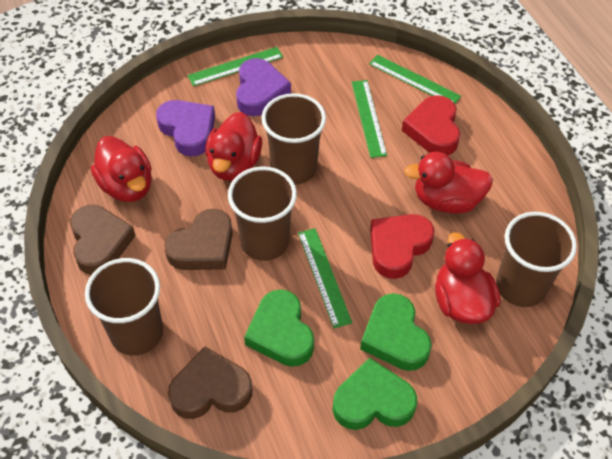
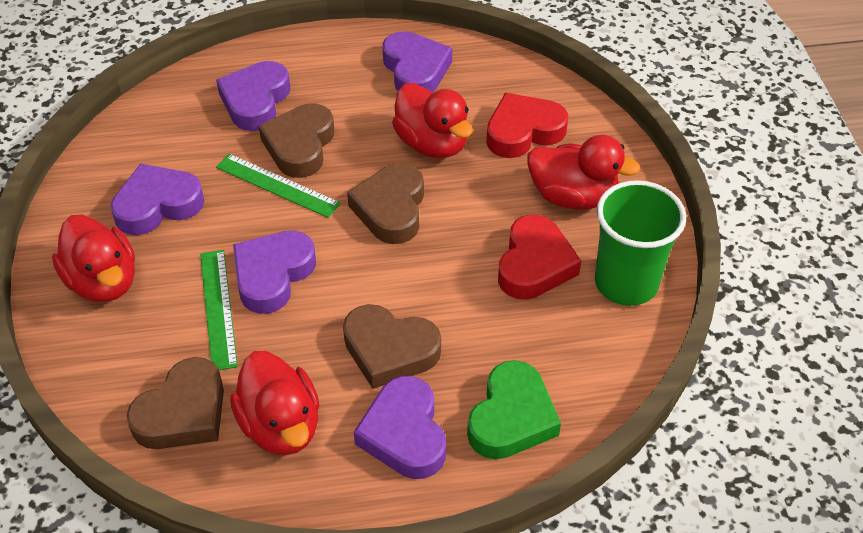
brown cup: [85,258,163,356] [228,166,297,261] [261,93,326,185] [496,212,577,307] = 4 -> none = 0
brown heart: [70,205,136,275] [164,209,233,270] [168,346,252,419] = 3 -> [127,357,224,449] [259,103,334,178] [343,304,441,389] [347,163,424,244] = 4
green cup: none = 0 -> [595,180,686,306] = 1
green heart: [244,289,314,367] [332,357,417,430] [360,293,432,371] = 3 -> [467,360,561,459] = 1
green ruler: [187,47,283,86] [298,228,352,328] [352,80,387,158] [369,55,461,104] = 4 -> [200,250,238,370] [216,154,341,218] = 2
purple heart: [156,100,215,156] [236,58,291,116] = 2 -> [111,164,204,235] [216,61,291,131] [233,230,316,314] [354,376,446,479] [382,31,452,93] = 5

